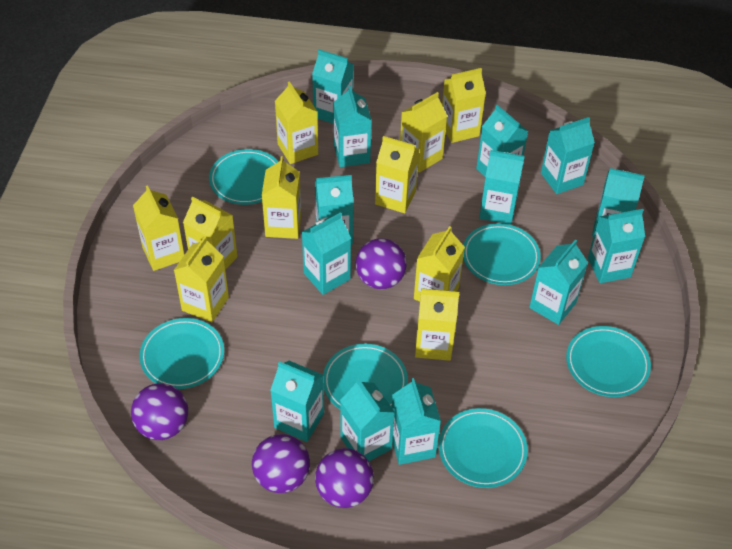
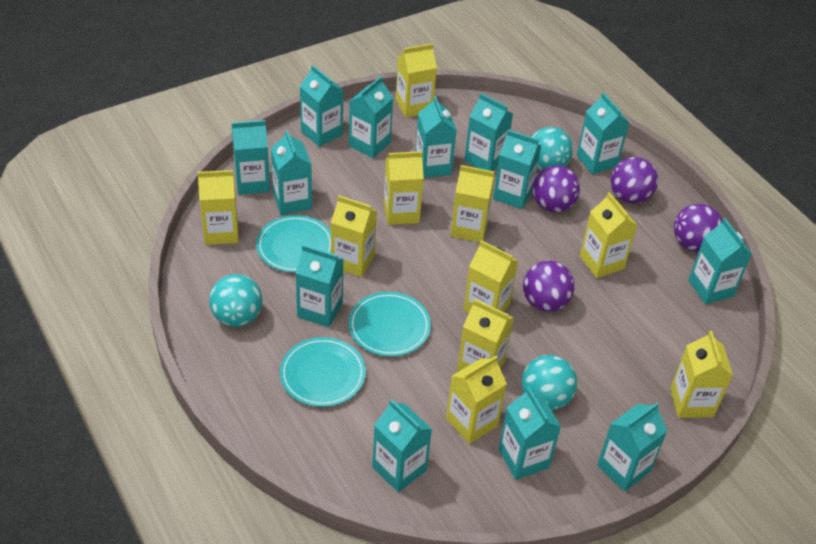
turquoise ball: none = 0 -> [209,274,263,327] [522,355,577,410] [531,127,573,171] = 3
turquoise plate: [139,318,224,389] [209,149,278,205] [323,344,408,409] [439,408,528,488] [463,223,541,285] [566,326,651,397] = 6 -> [256,215,331,273] [280,337,366,407] [349,292,431,357] = 3

